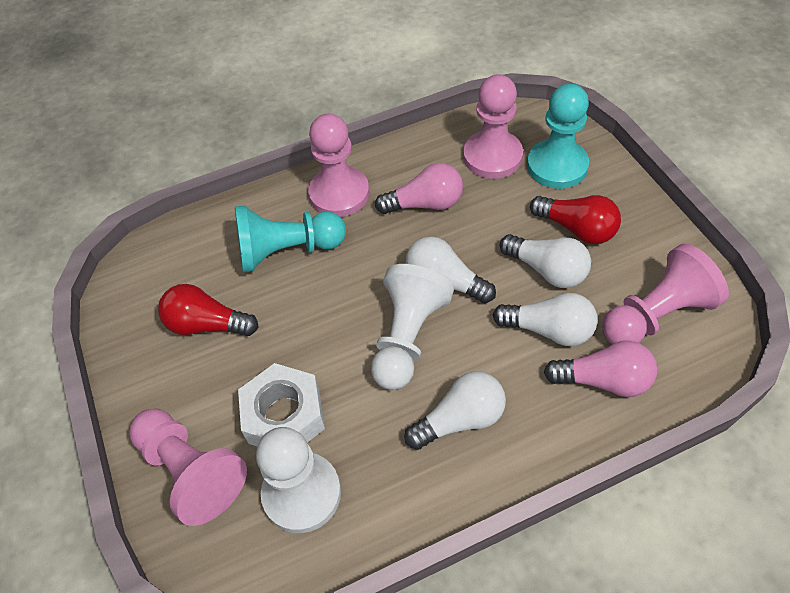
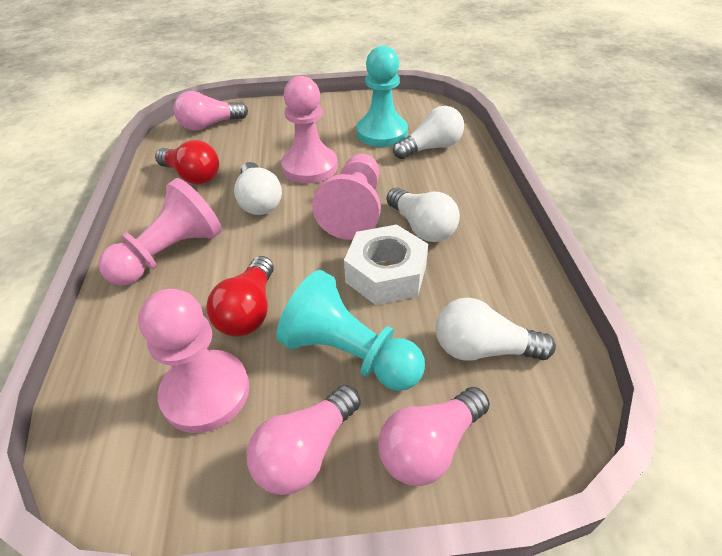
pink light bulb: [375,163,463,214] [544,341,657,397] = 2 -> [174,91,248,131] [247,385,361,495] [378,387,490,486] = 3
white pawn: [256,427,341,533] [371,264,454,390] = 2 -> none = 0

